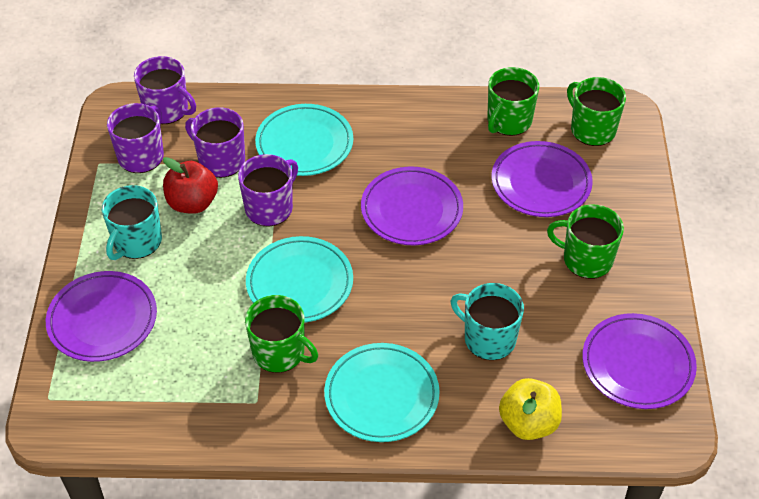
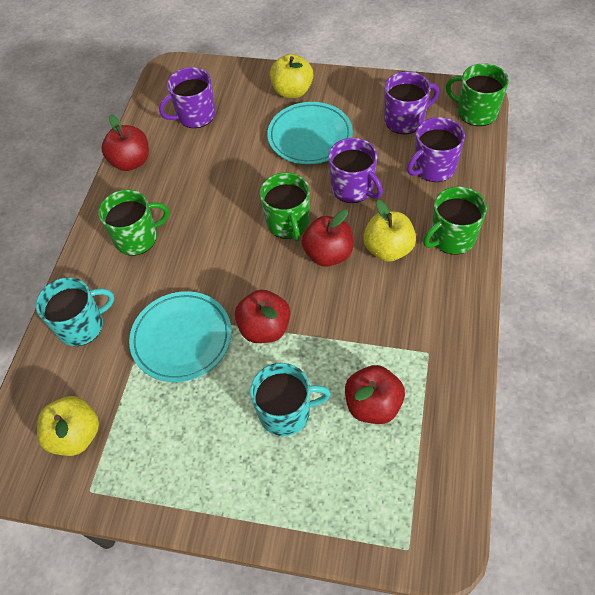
purple plate: [46,271,157,362] [361,167,463,245] [492,141,593,217] [582,313,697,409] = 4 -> none = 0
red apple: [163,157,218,214] = 1 -> [101,114,149,171] [235,290,290,343] [301,209,353,267] [345,365,405,424] = 4
turquoise plate: [246,236,353,323] [255,104,353,176] [324,343,440,442] = 3 -> [129,291,232,382] [267,102,353,164] = 2
yellow apple: [499,378,562,440] = 1 -> [37,396,99,456] [270,54,313,98] [363,200,416,262] = 3

